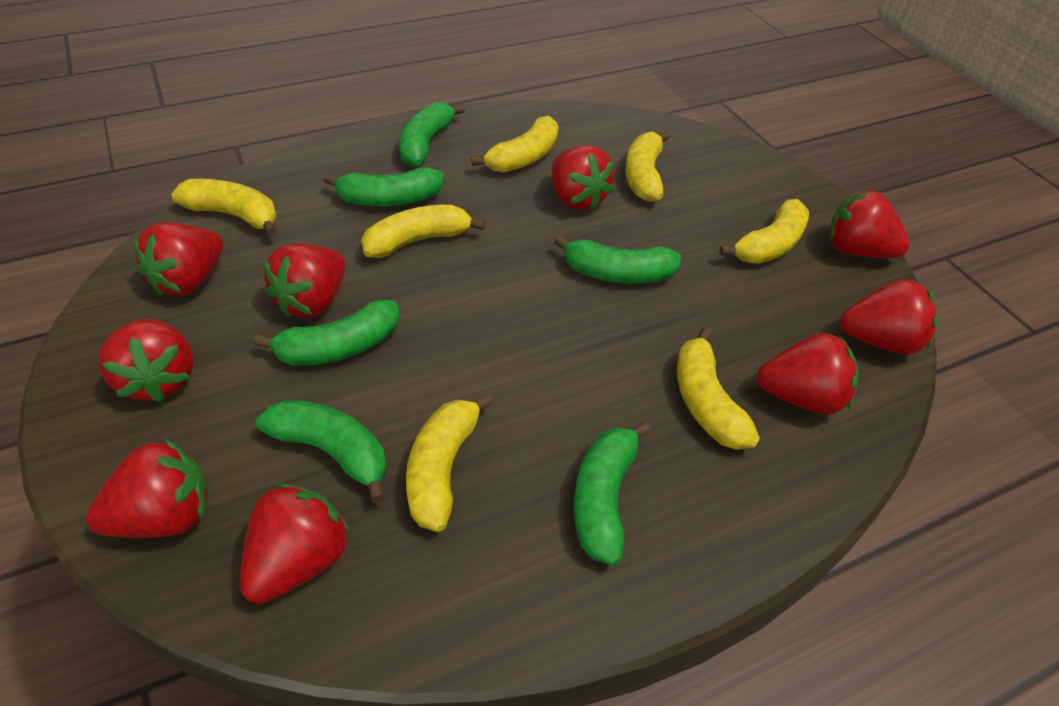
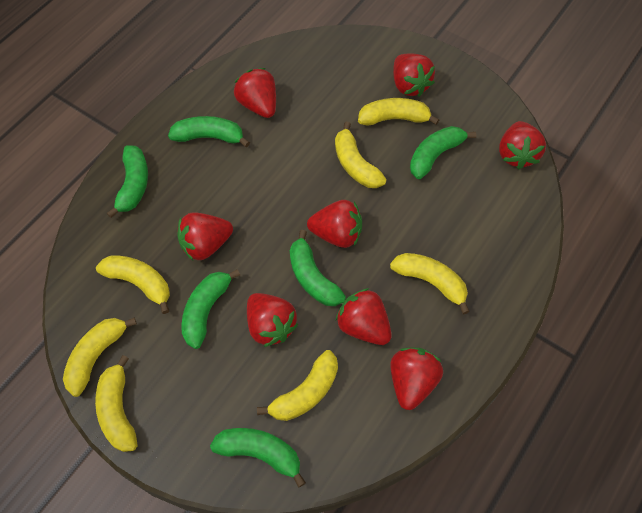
red strawberry: [86,438,209,538] [98,319,194,402] [134,222,223,296] [240,483,351,604] [264,244,346,318] [552,145,614,210] [757,333,859,415] [828,190,910,258] [840,279,938,355] = 9 -> [177,212,233,260] [234,68,276,118] [247,293,298,347] [307,200,362,248] [336,288,392,345] [390,347,443,410] [393,53,435,97] [499,121,546,169] = 8

